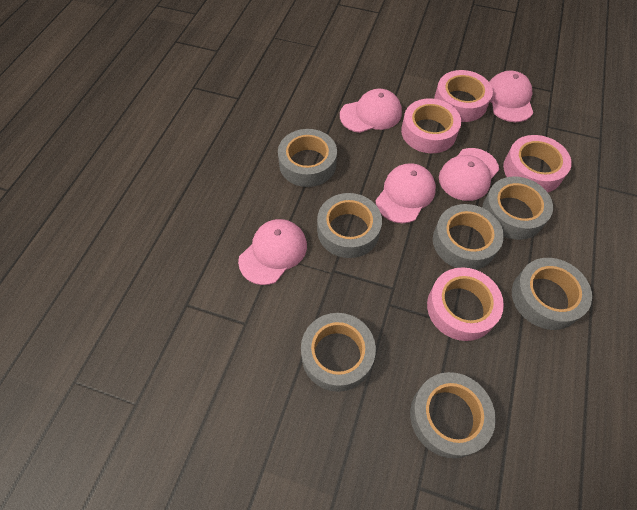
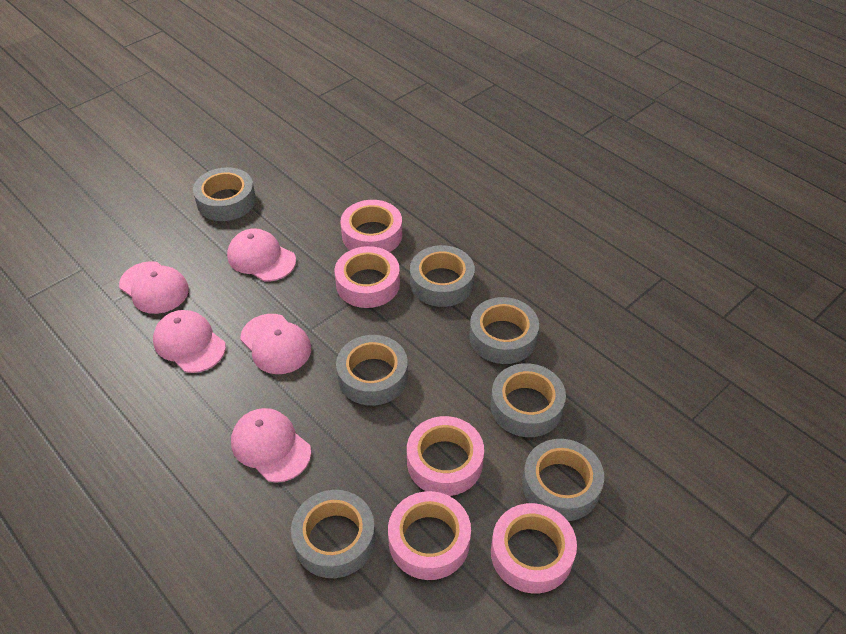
pink tape: [401,98,461,153] [427,267,504,341] [434,70,493,122] [503,135,572,193] = 4 -> [335,246,400,308] [341,200,402,252] [388,491,471,580] [407,416,484,496] [491,503,577,593] = 5

